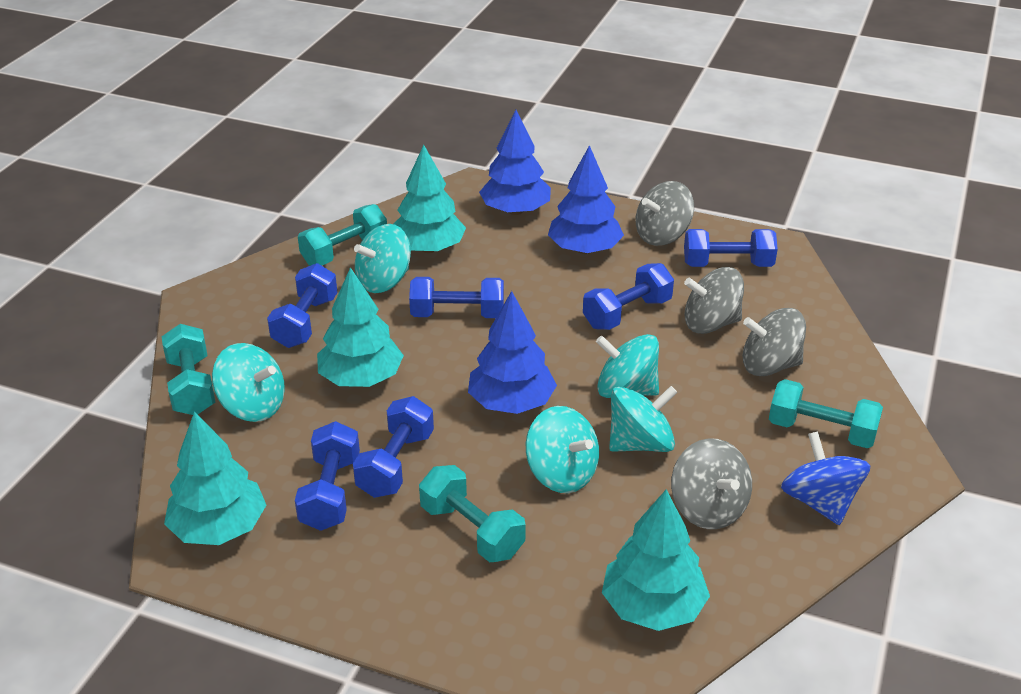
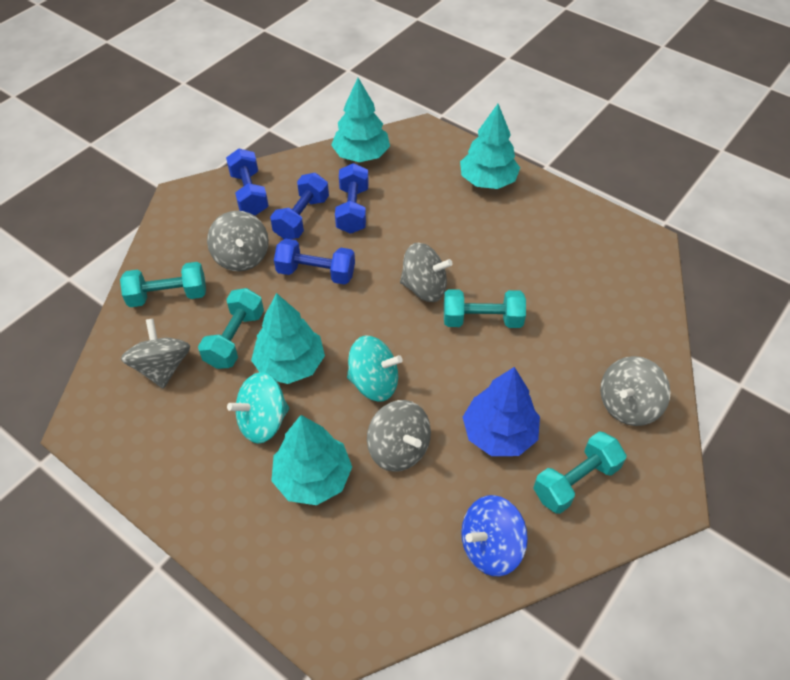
blue dumbbell: [267,263,337,348] [295,421,360,531] [353,396,434,498] [409,277,504,318] [583,263,674,330] [684,229,778,267] = 6 -> [226,149,269,215] [270,173,329,239] [274,238,355,285] [335,163,369,234] = 4
blue tree: [468,291,557,414] [479,110,551,215] [548,145,624,254] = 3 -> [463,367,540,456] = 1
grey spinning top: [636,181,694,246] [671,438,752,529] [684,267,744,334] [743,308,806,376] = 4 -> [121,318,190,389] [207,211,269,271] [367,400,431,472] [400,243,453,302] [600,356,671,426] = 5
turquoise spinning top: [212,343,285,422] [354,224,411,293] [526,406,599,493] [596,334,659,398] [609,386,678,452] = 5 -> [227,372,289,444] [347,336,403,402] = 2

